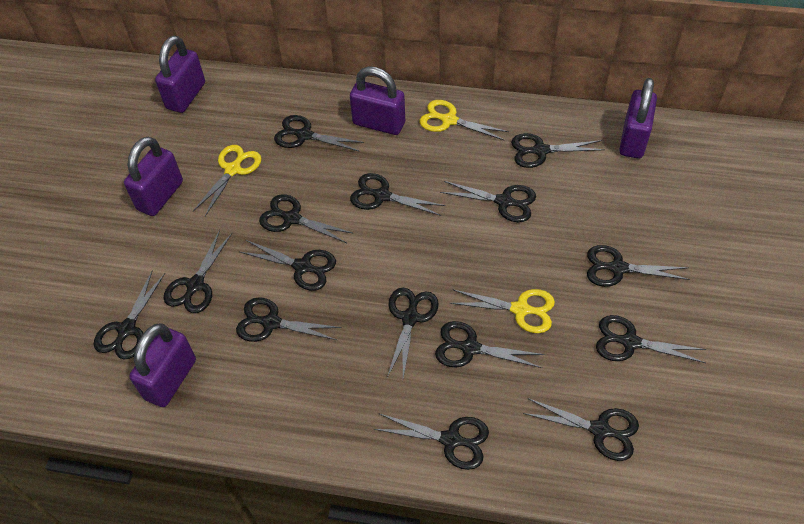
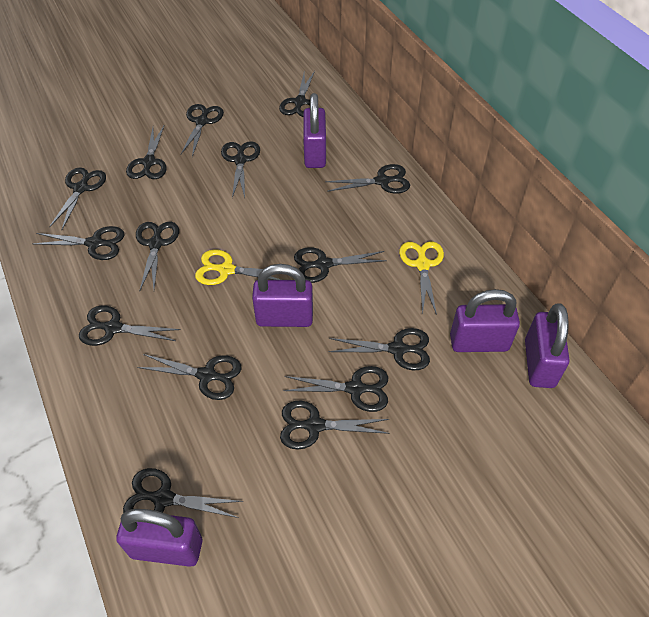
yellow scissors: [193,145,262,216] [420,100,509,141] [450,289,555,333] = 3 -> [195,249,281,285] [399,241,444,315] = 2

